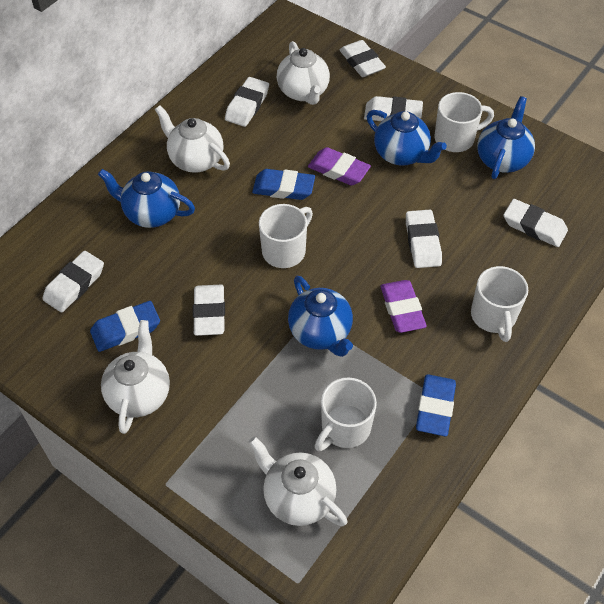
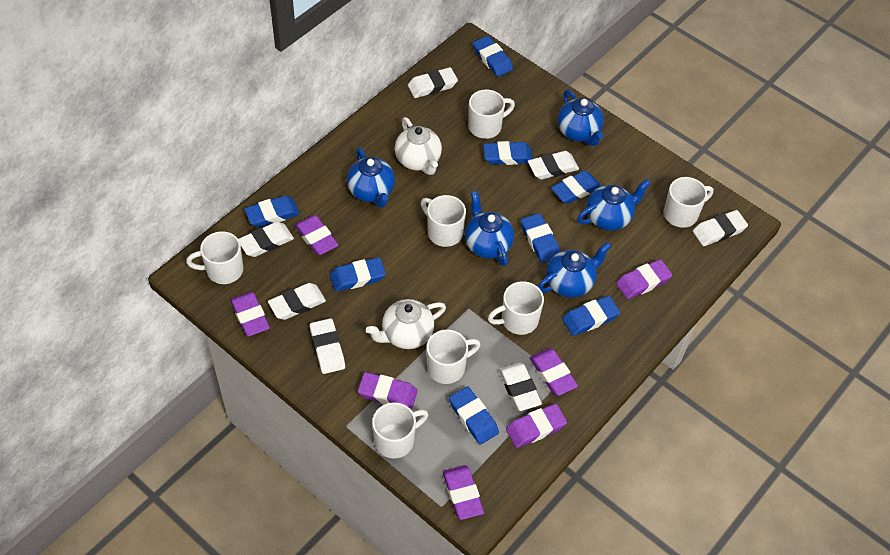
blue eraser: [90,301,160,352] [252,169,315,200] [416,374,456,436] = 3 -> [244,196,300,227] [330,257,386,292] [449,387,499,444] [473,36,513,77] [483,141,533,165] [521,213,560,263] [551,170,601,204] [562,296,620,336] = 8
blue teapot: [98,169,195,228] [288,276,353,357] [367,110,447,166] [477,96,535,179] = 4 -> [347,147,395,208] [465,191,514,266] [538,242,611,298] [558,90,604,146] [577,179,651,231] = 5
purple eraser: [308,147,371,186] [380,280,427,333] = 2 -> [230,292,270,336] [295,215,338,255] [358,372,418,410] [443,465,484,520] [506,404,567,448] [529,348,578,396] [616,259,672,299] = 7
white mug: [259,204,313,268] [315,378,377,452] [434,92,494,152] [471,266,528,342] = 4 -> [186,231,243,284] [372,402,428,458] [421,195,466,247] [426,329,481,384] [468,89,515,139] [488,281,544,335] [664,177,713,228] = 7
white teapot: [101,320,170,434] [155,105,230,173] [249,436,347,526] [277,41,330,105] = 4 -> [366,299,446,349] [395,117,442,175] = 2

